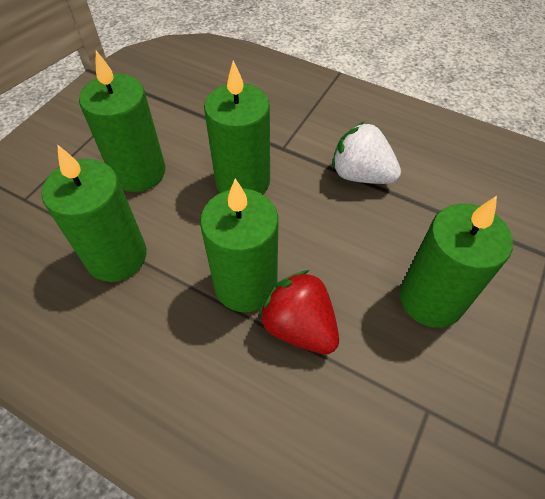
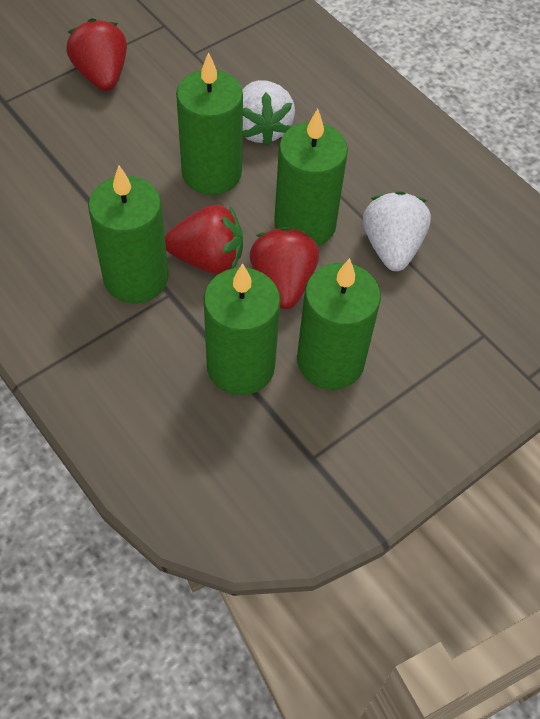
red strawberry: [259,270,339,354] = 1 -> [66,18,127,91] [165,205,243,274] [250,227,319,309] = 3
white strawberry: [332,122,401,184] = 1 -> [242,80,295,146] [363,191,431,271] = 2

